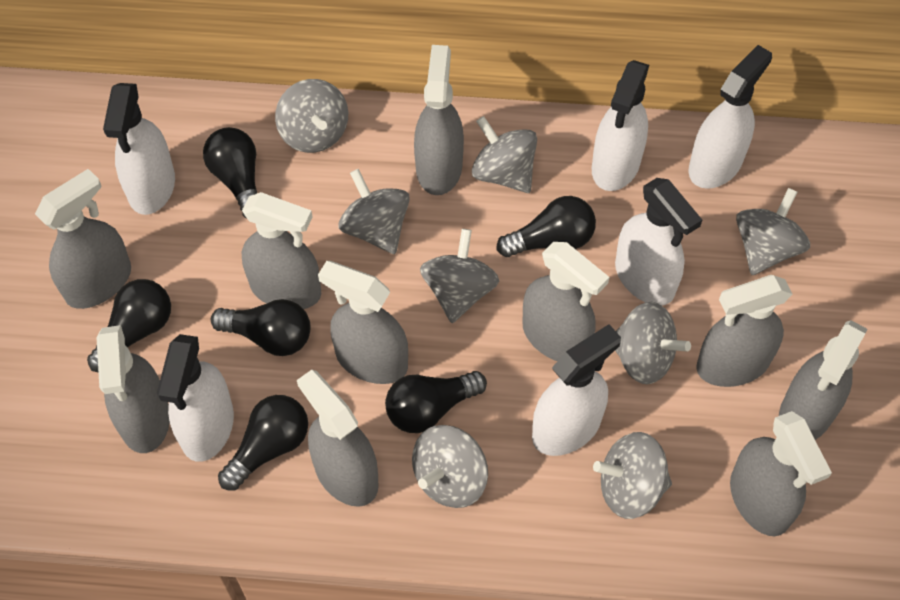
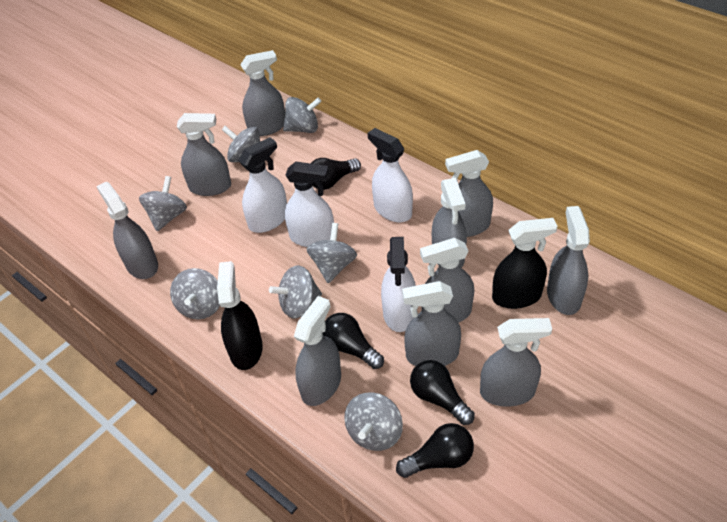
black light bulb: [87,279,171,372] [203,127,257,219] [211,299,310,356] [218,395,308,490] [385,371,487,433] [496,196,596,257] = 6 -> [311,158,361,190] [322,313,384,369] [396,423,474,478] [410,360,475,425] = 4
black spray bottle: none = 0 -> [217,261,263,370] [492,218,557,309] = 2
grey spinning top: [275,79,348,153] [339,169,410,254] [412,425,488,508] [420,229,499,323] [472,116,537,193] [593,432,672,519] [615,302,691,384] [736,188,810,275] = 8 -> [139,176,187,231] [170,268,220,319] [222,126,260,162] [269,265,322,318] [283,97,321,133] [307,223,357,283] [344,392,403,451] = 7
white spray bottle: [103,83,175,215] [157,334,234,462] [532,324,621,456] [592,60,649,191] [615,178,702,306] [689,45,772,189] = 6 -> [238,137,287,233] [285,162,334,247] [368,128,413,222] [381,237,416,332] = 4

